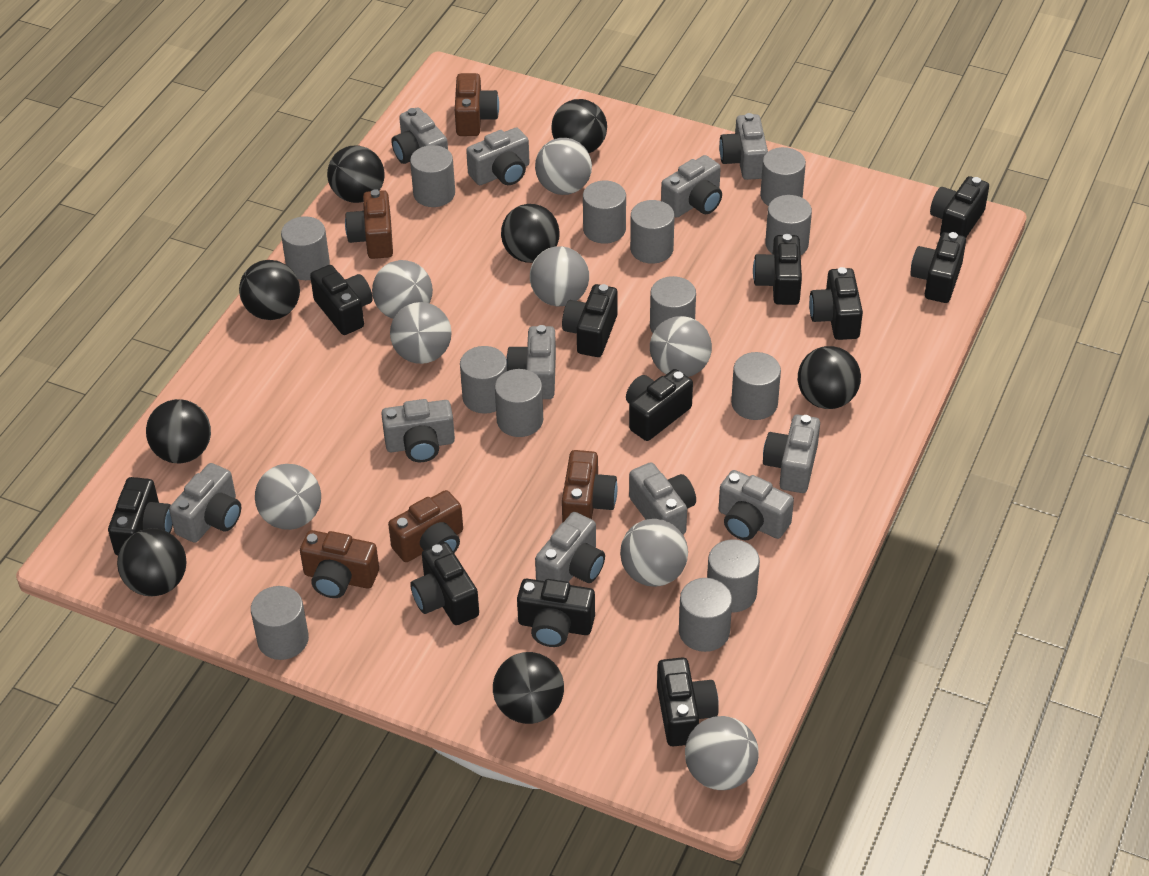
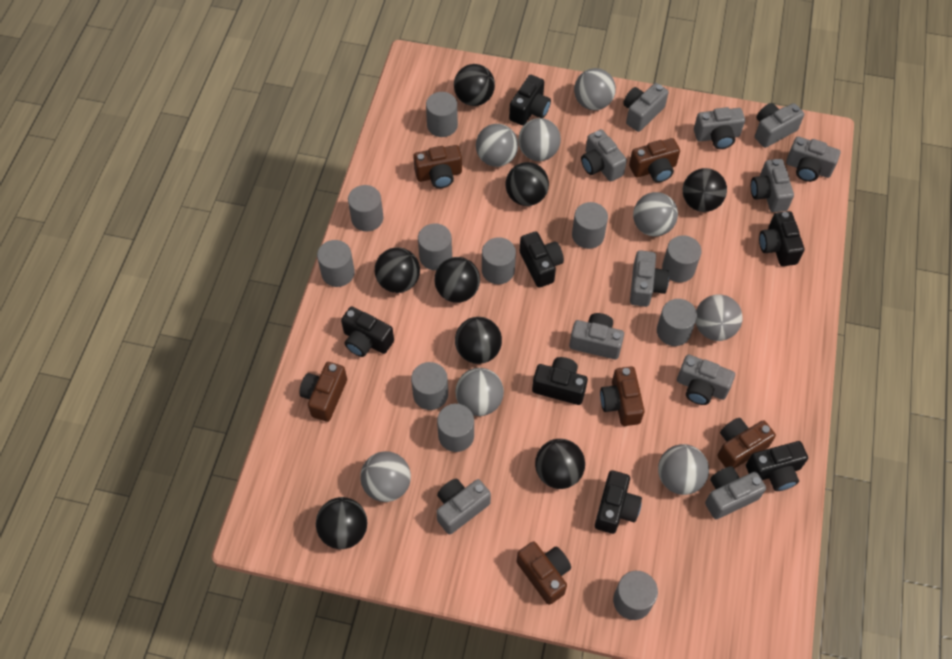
black camera: [108,477,173,555] [310,265,373,335] [410,542,479,625] [517,579,595,647] [562,284,618,357] [626,369,693,441] [657,657,719,746] [753,234,802,305] [809,267,863,340] [910,232,966,303] [930,176,989,238] = 11 -> [341,306,394,357] [509,75,551,125] [520,232,564,287] [532,357,588,405] [595,470,642,534] [746,441,808,491] [759,211,804,266] = 7
brown camera: [300,530,379,598] [345,189,393,259] [388,490,463,562] [455,73,499,136] [562,450,617,523] = 5 -> [299,362,347,422] [413,145,462,188] [517,542,571,605] [600,366,645,426] [629,138,680,183] [717,418,776,469] = 6
grey cylinder: [251,586,309,660] [281,216,330,280] [410,145,455,207] [460,346,507,414] [495,369,543,437] [583,181,626,244] [630,200,675,264] [650,276,696,333] [679,578,732,652] [707,539,760,612] [731,352,781,420] [760,147,806,206] [765,195,812,255] = 13 -> [317,240,355,287] [348,185,383,232] [411,362,448,410] [418,223,452,270] [426,92,458,137] [437,404,474,452] [482,237,516,284] [572,202,608,249] [613,571,658,620] [657,299,697,346] [662,235,701,282] = 11

